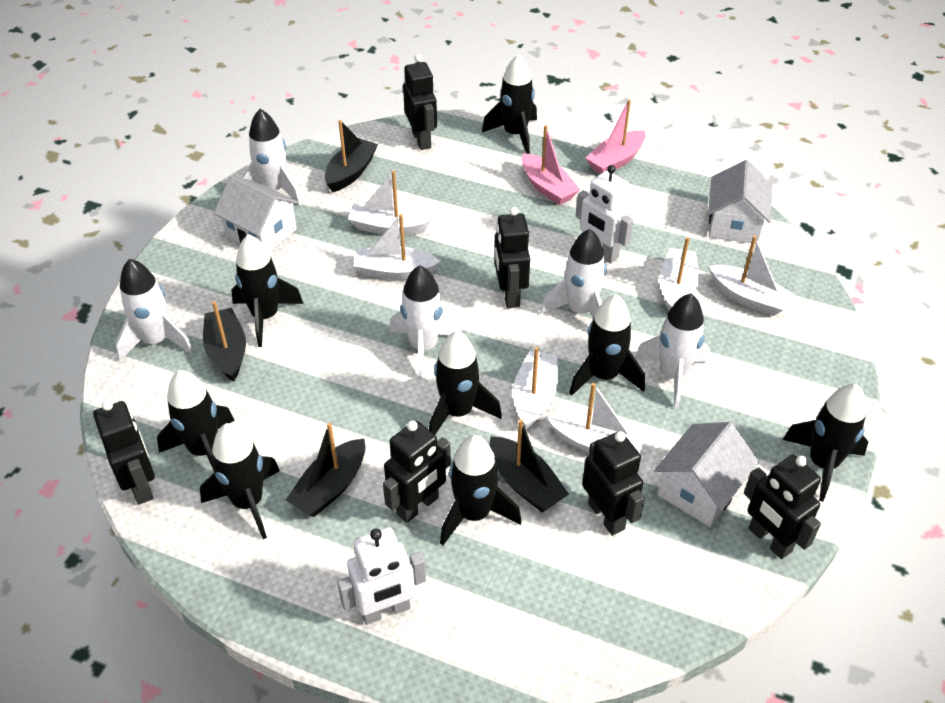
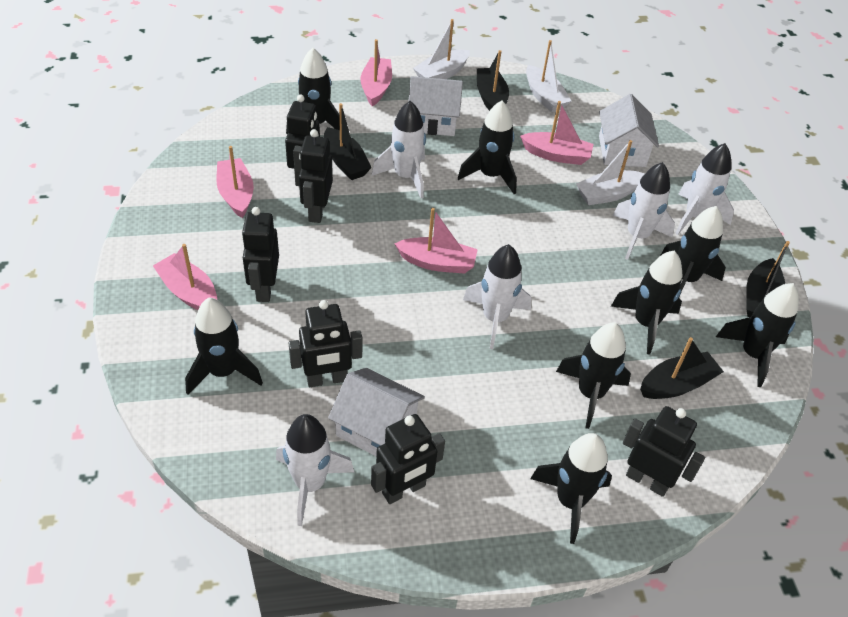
pink boat: [521,125,580,205] [586,100,646,174] = 2 -> [153,244,217,310] [217,146,254,218] [360,39,392,106] [394,208,478,274] [520,101,594,165] = 5
white boat: [348,171,431,236] [353,214,441,280] [513,347,558,429] [547,383,647,453] [659,237,699,310] [709,236,795,316] = 6 -> [413,19,470,79] [526,40,571,112] [576,140,645,205] = 3
white robot: [337,527,426,625] [576,165,633,264] = 2 -> none = 0

